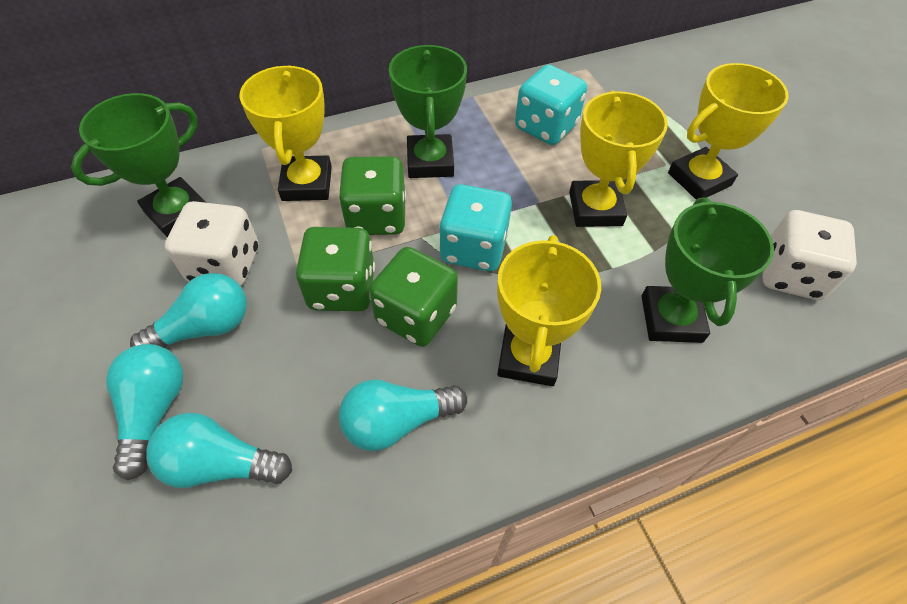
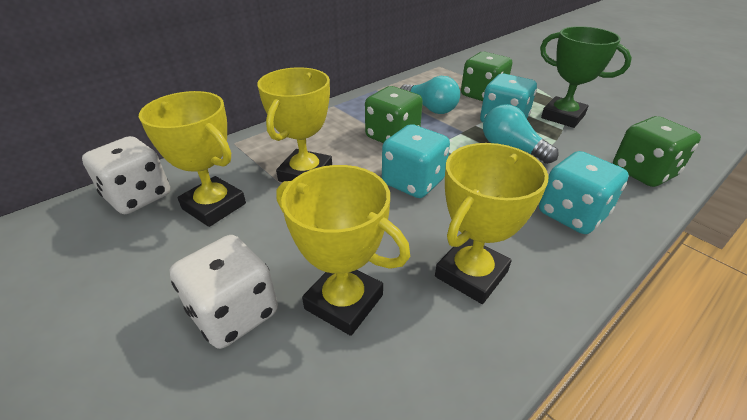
green trophy: [71,93,206,237] [389,45,467,178] [642,197,774,343] = 3 -> [540,26,632,128] = 1
turquoise dice: [439,184,512,271] [515,65,587,145] = 2 -> [382,124,450,198] [480,74,537,122] [539,151,629,234] = 3
turquoise light bulb: [106,344,184,480] [130,273,247,348] [146,413,292,488] [339,379,467,451] = 4 -> [400,76,460,114] [483,104,559,164] = 2

